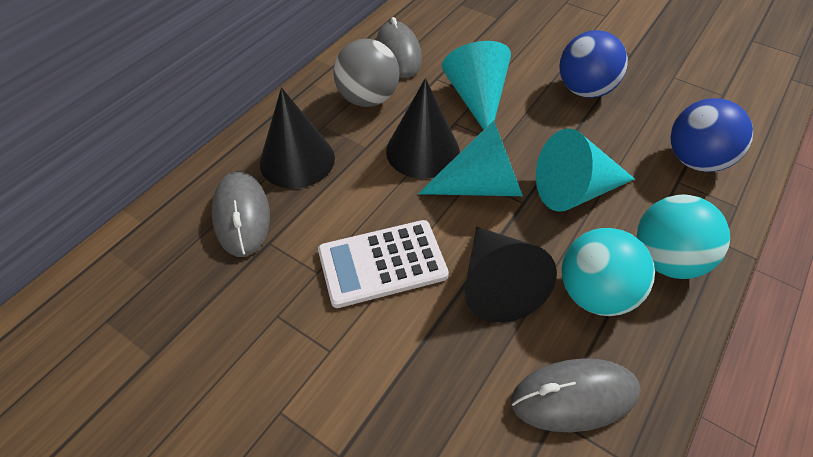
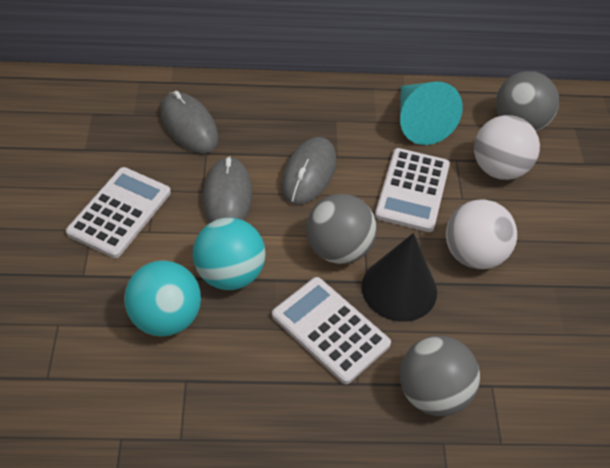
black cone: [260,87,335,188] [386,78,460,179] [465,227,557,323] = 3 -> [361,233,437,322] = 1
blue ball: [560,30,628,98] [670,98,753,172] = 2 -> none = 0
grey ball: [333,39,399,107] = 1 -> [306,194,377,264] [400,336,480,416] [496,71,559,131] = 3
turquoise cone: [418,120,523,196] [442,41,511,130] [536,129,635,212] = 3 -> [400,82,463,145] = 1
white ball: none = 0 -> [446,199,517,269] [474,115,540,180] = 2
white calculator: [318,220,449,308] = 1 -> [66,167,171,258] [272,277,391,384] [375,148,450,232] = 3

